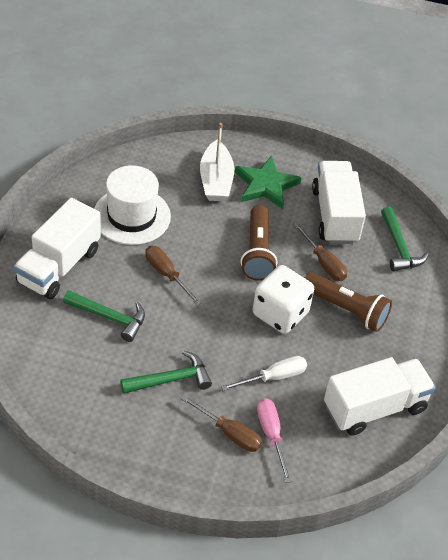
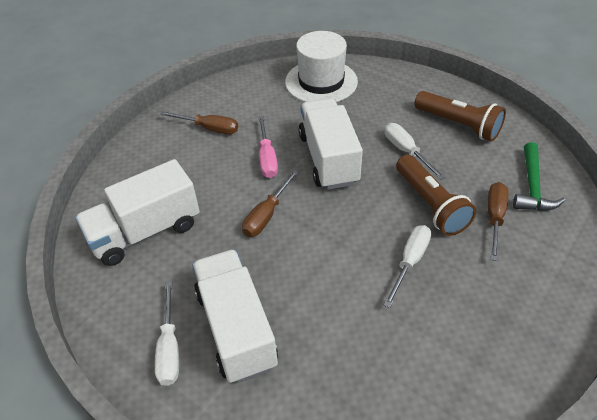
green hammer: [63,290,145,342] [120,350,212,394] [381,207,429,271] = 3 -> [513,142,565,211] = 1
green star: [235,156,302,209] = 1 -> none = 0
white boat: [200,123,234,201] = 1 -> none = 0
white dice: [253,265,314,334] = 1 -> none = 0
white screwdriver: [221,356,307,391] = 1 -> [155,281,179,386] [384,123,446,180] [384,225,432,308] = 3

